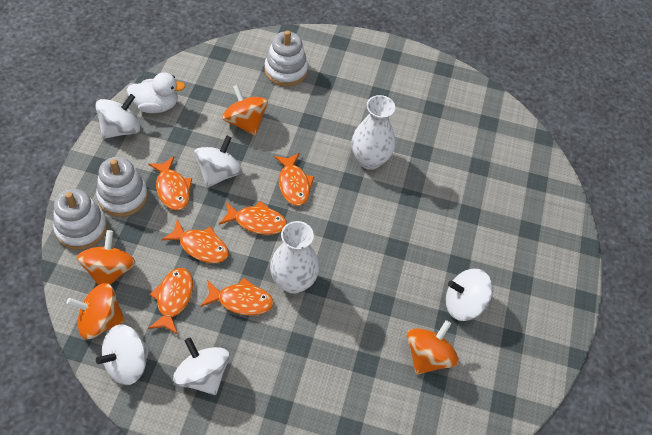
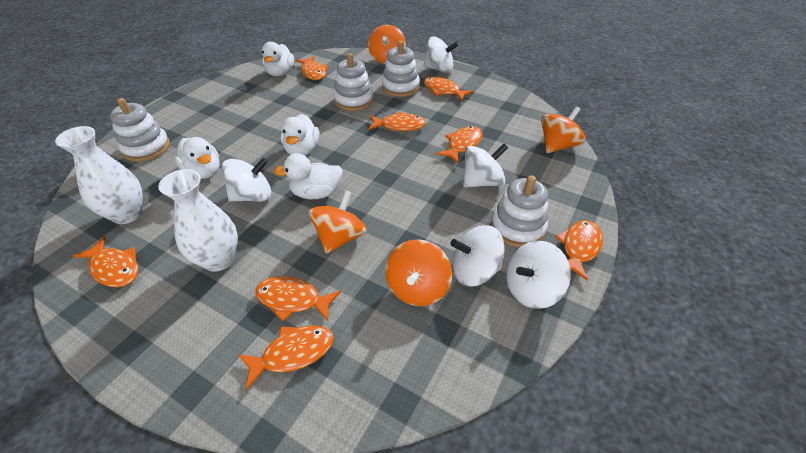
orange fish: [148,156,192,210] [148,268,193,335] [161,219,229,263] [201,278,273,315] [219,201,287,235] [274,153,314,206] = 6 -> [73,236,138,287] [238,325,333,390] [255,276,341,321] [296,56,328,80] [368,112,426,131] [424,77,474,101] [436,126,482,163] [555,220,603,281] = 8
white duck: [127,72,186,113] = 1 -> [174,137,220,179] [262,42,294,76] [274,153,343,199] [281,114,319,155] = 4
white stacking toy: [53,189,107,250] [96,157,148,217] [264,30,308,87] = 3 -> [110,98,170,162] [333,53,374,111] [382,41,420,97] [491,175,548,247] = 4

